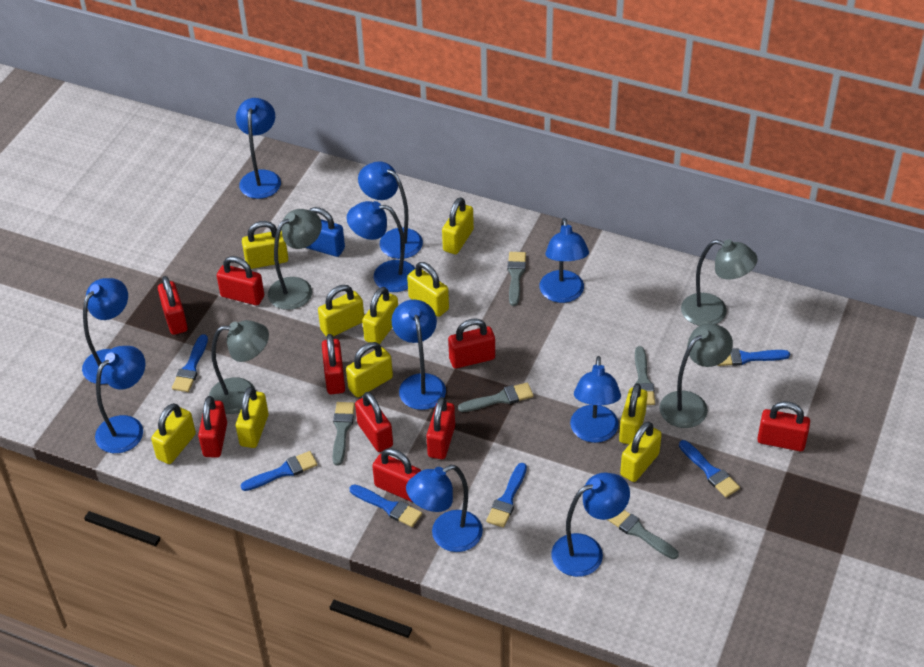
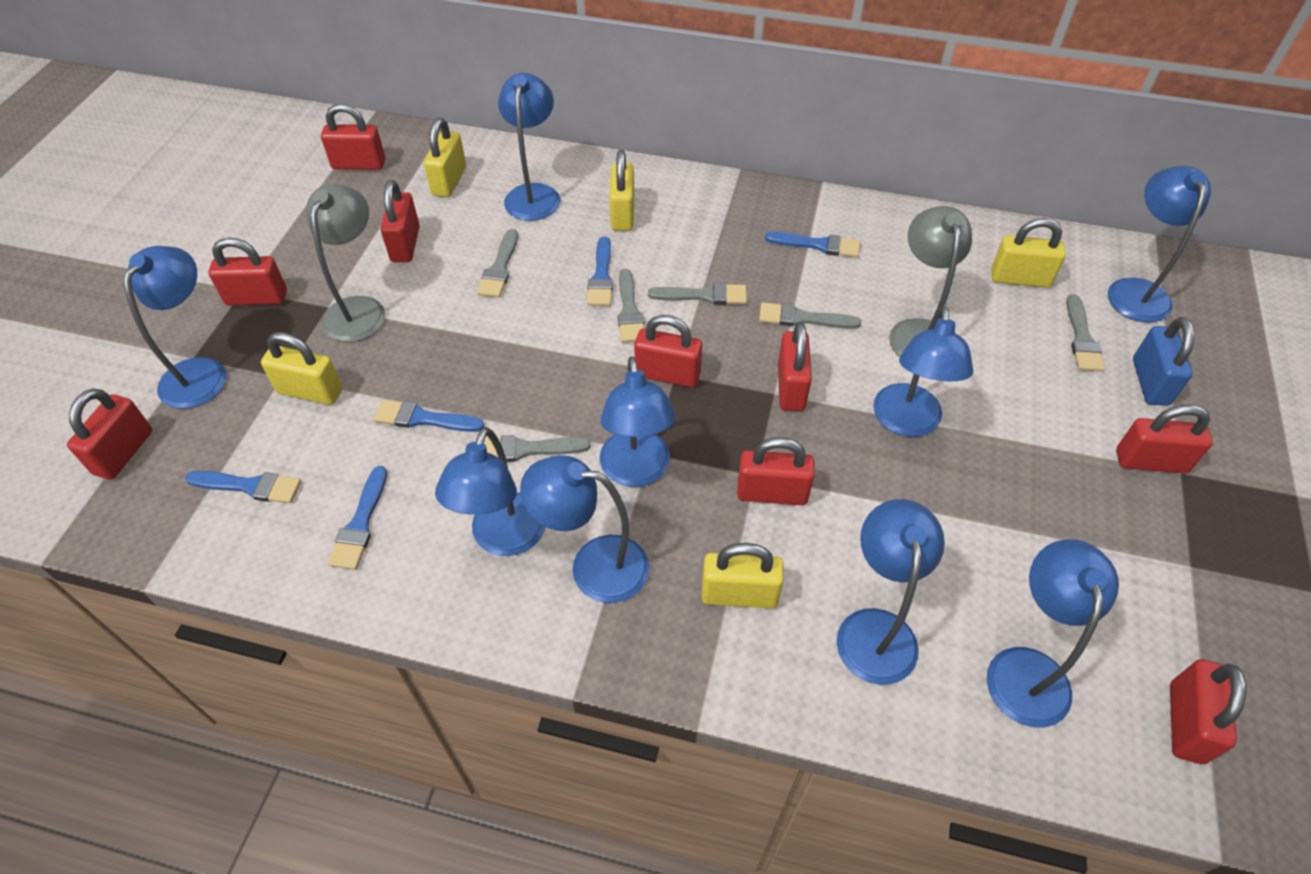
blue brush: [172,334,208,392] [241,451,318,491] [350,484,422,527] [486,463,527,528] [679,440,740,497] [717,348,790,366] = 6 -> [185,471,301,503] [328,466,387,570] [374,400,485,432] [587,237,613,306] [765,232,860,258] = 5
blue lamp: [82,278,128,384] [95,346,145,453] [236,98,281,199] [347,201,416,292] [358,161,423,259] [392,299,446,410] [406,465,483,552] [540,218,589,303] [551,473,630,577] [570,356,621,443] = 10 -> [124,246,227,409] [435,427,546,556] [498,73,560,221] [520,455,649,603] [600,356,676,487] [837,499,945,685] [873,306,973,437] [987,539,1119,727] [1108,166,1211,323] = 9
grey brush: [332,402,355,465] [458,382,533,412] [507,252,526,306] [607,510,679,559] [634,346,655,405] = 5 -> [477,229,518,298] [484,435,591,462] [618,269,644,342] [648,283,747,305] [759,302,861,329] [1066,294,1105,372] = 6
grey lamp: [209,320,269,414] [268,209,322,310] [659,324,733,428] [681,240,758,326] = 4 -> [306,184,385,342] [889,206,972,357] = 2
yellow padlock: [151,403,196,464] [236,387,269,448] [242,221,288,269] [318,285,364,337] [346,342,393,397] [362,287,398,344] [407,262,449,317] [442,197,474,254] [619,383,648,444] [620,422,662,482] = 10 -> [261,332,342,405] [424,118,466,197] [609,150,634,231] [702,543,784,608] [991,218,1066,288] = 5

